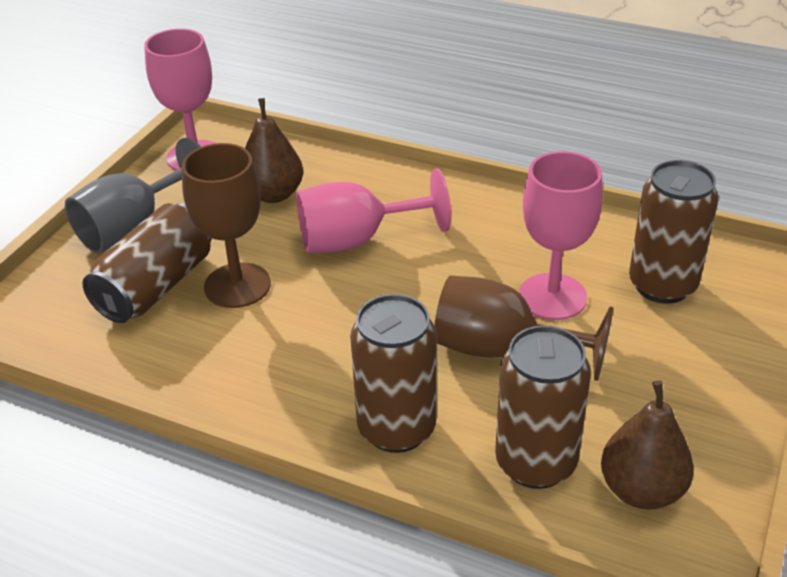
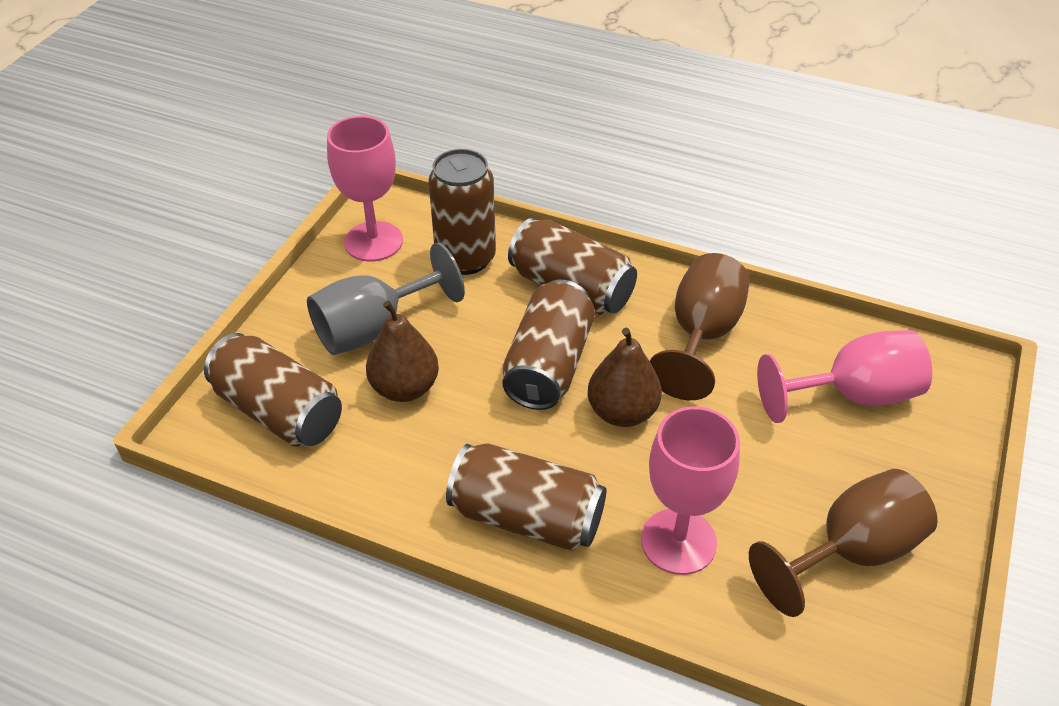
brown can: [82,203,212,323] [350,294,437,453] [495,325,591,489] [629,160,718,304] = 4 -> [204,333,342,447] [428,149,496,275] [446,443,606,551] [503,280,595,410] [508,218,637,315] = 5

